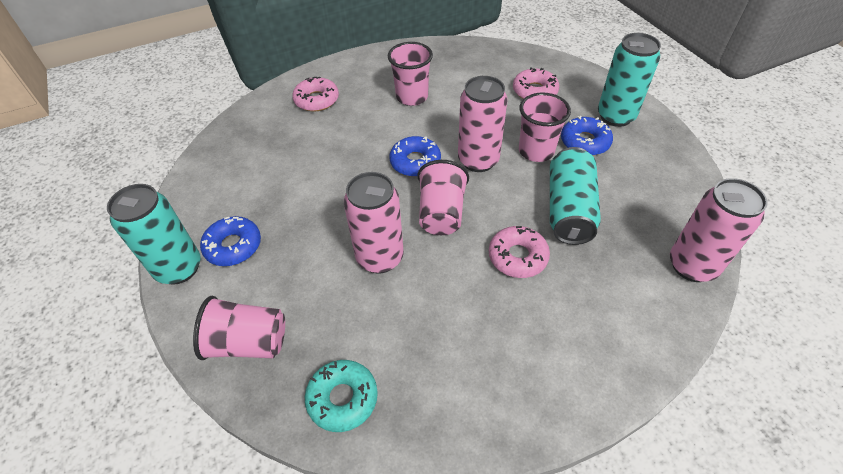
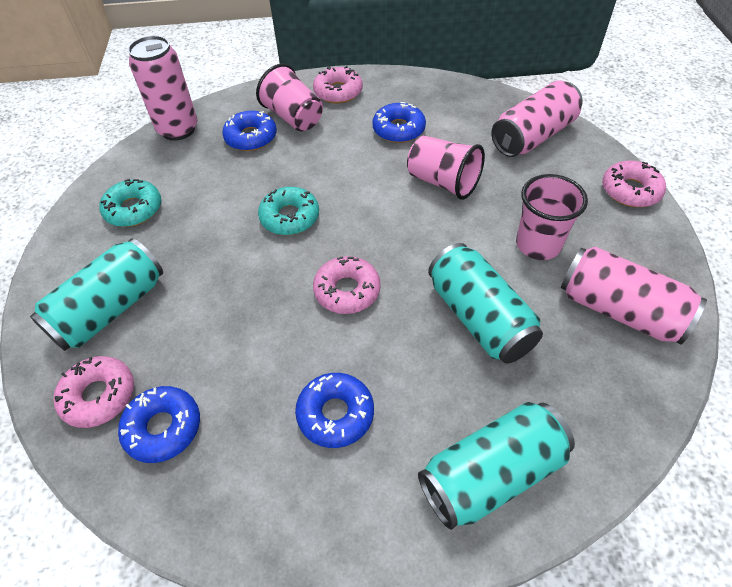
blue donut: [200,216,261,266] [389,136,441,177] [561,116,613,156] = 3 -> [118,386,200,463] [222,111,277,151] [295,373,374,448] [372,102,426,143] = 4
pink cup: [193,296,285,360] [388,42,433,106] [418,160,469,235] [519,92,571,162] = 4 -> [256,64,323,131] [407,135,485,200] [516,174,588,260] = 3
pink donut: [292,77,339,112] [489,226,550,278] [513,67,559,99] = 3 -> [53,356,134,428] [313,66,363,103] [313,256,381,314] [602,161,666,207] = 4
turquoise donut: [305,360,378,432] = 1 -> [99,179,161,227] [258,187,319,235] = 2

